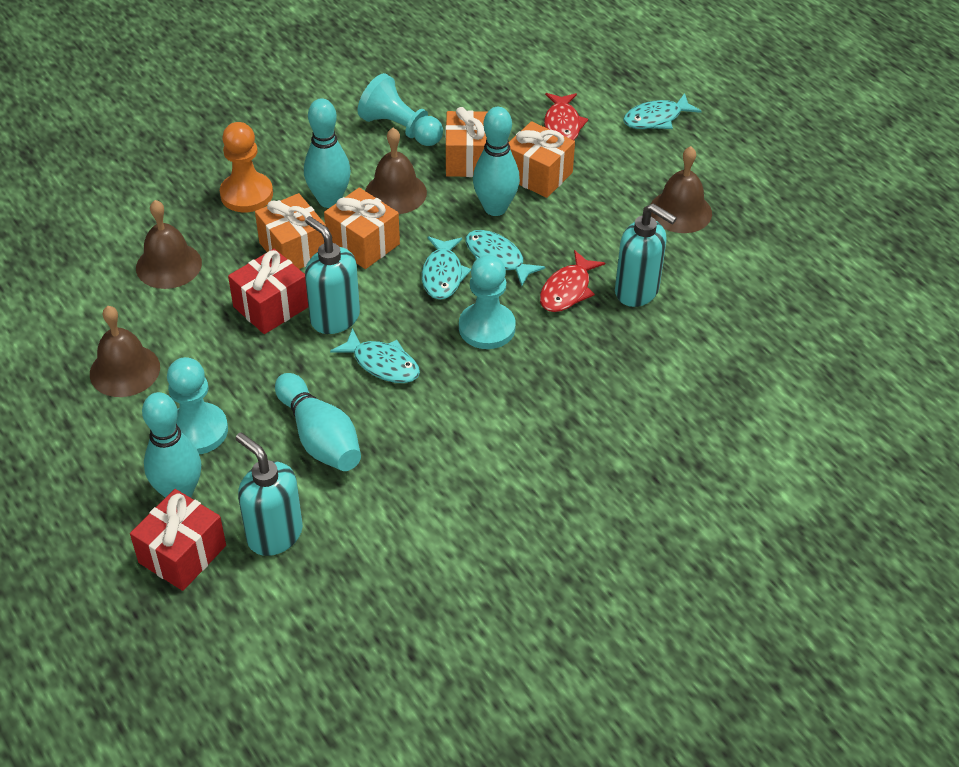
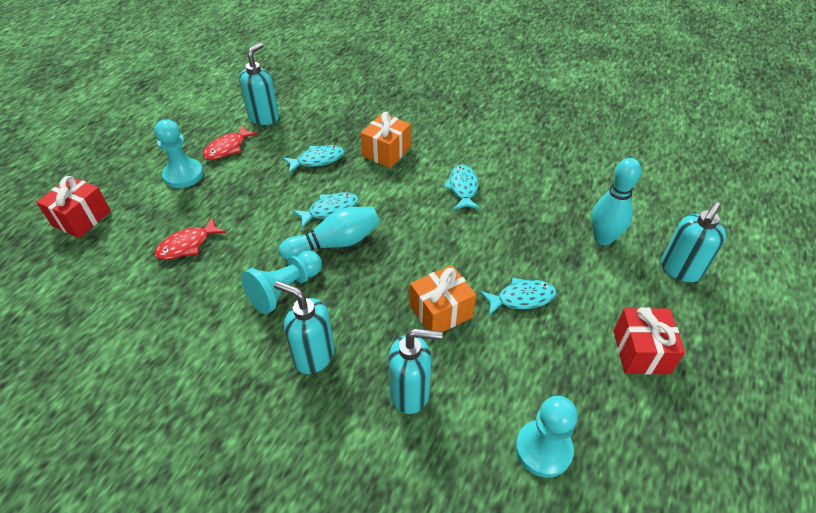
brown bell: [90,306,160,397] [136,200,202,289] [365,128,427,214] [650,146,712,233] = 4 -> none = 0
orange gift: [255,193,326,269] [324,188,400,269] [446,107,487,177] [509,121,575,198] = 4 -> [361,112,411,168] [410,265,476,332] = 2
orange pawn: [220,122,273,212] = 1 -> none = 0
turquoise bowling pin: [142,392,201,498] [275,373,361,471] [304,98,351,208] [473,107,520,216] = 4 -> [279,207,380,260] [591,158,641,245] = 2
turquoise soap dispenser: [235,432,303,556] [305,216,360,334] [615,203,677,307] = 3 -> [239,42,279,125] [274,281,335,374] [388,328,443,414] [661,202,726,282] = 4

